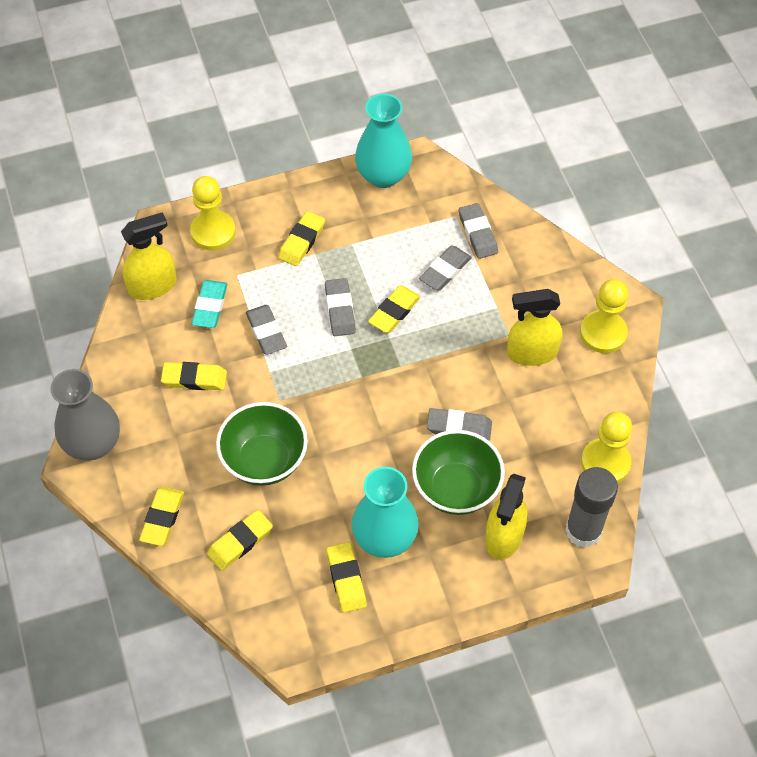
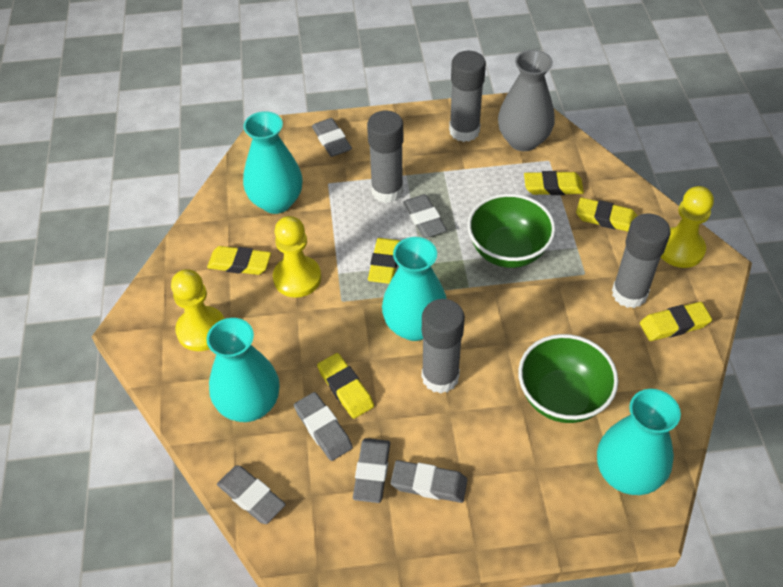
grey eraser: [246,305,287,355] [325,278,356,336] [419,246,472,291] [427,408,492,441] [459,203,498,259] = 5 -> [217,465,286,524] [294,392,353,461] [312,118,352,157] [353,438,390,503] [391,460,467,503] [403,194,447,238] = 6
grey glue stick: [565,467,618,548] = 1 -> [367,111,403,203] [422,299,465,394] [449,51,486,142] [612,213,671,308] = 4
turquoise eraser: [191,280,228,328] = 1 -> none = 0
turquoise vase: [352,467,419,558] [355,94,412,188] = 2 -> [206,318,280,422] [243,111,303,214] [382,237,447,341] [597,389,681,495] = 4
yellow spray bottle: [121,212,177,300] [485,474,527,560] [507,289,562,366] = 3 -> none = 0

